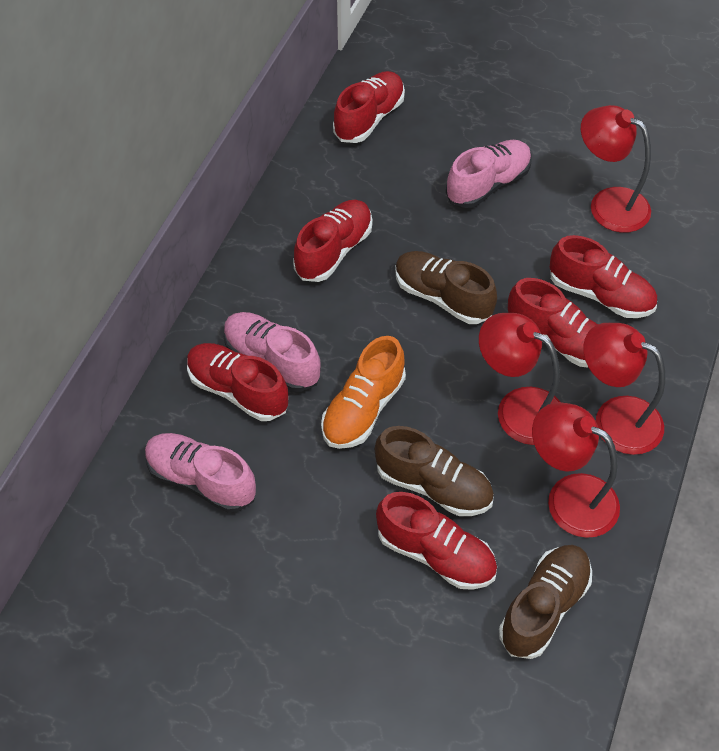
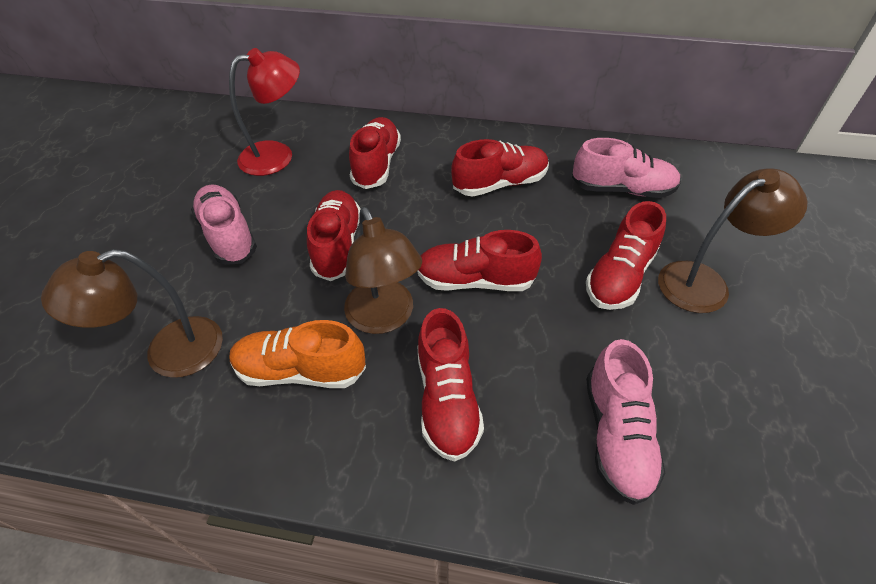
brown lamp: none = 0 -> [41,249,223,378] [344,207,422,334] [658,169,808,313] = 3
brown shoe: [375,426,494,516] [395,251,497,324] [499,545,592,659] = 3 -> none = 0
red lamp: [479,313,560,445] [532,402,620,538] [581,105,651,233] [583,323,665,455] = 4 -> [229,48,300,176] = 1

